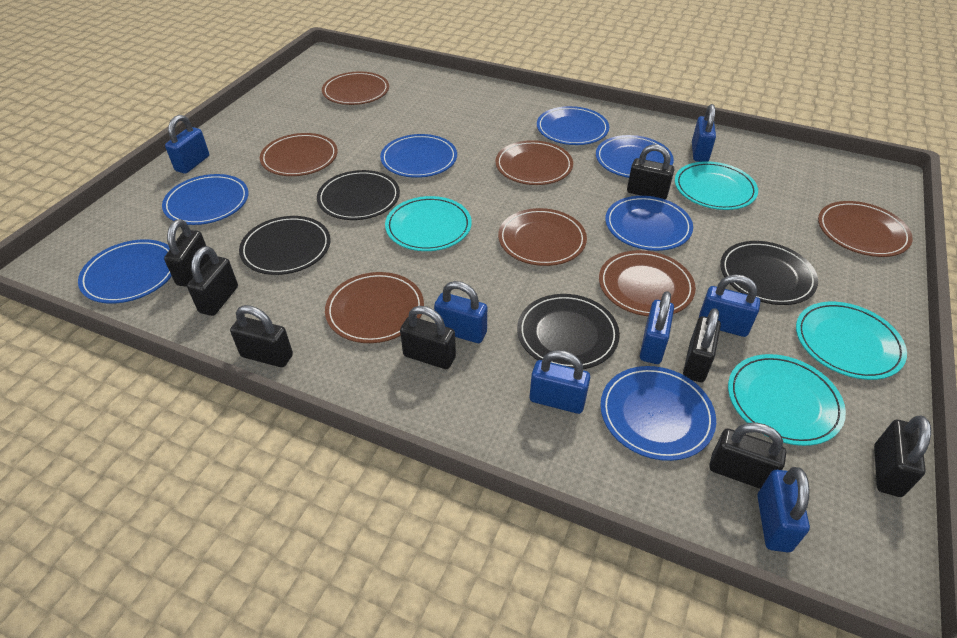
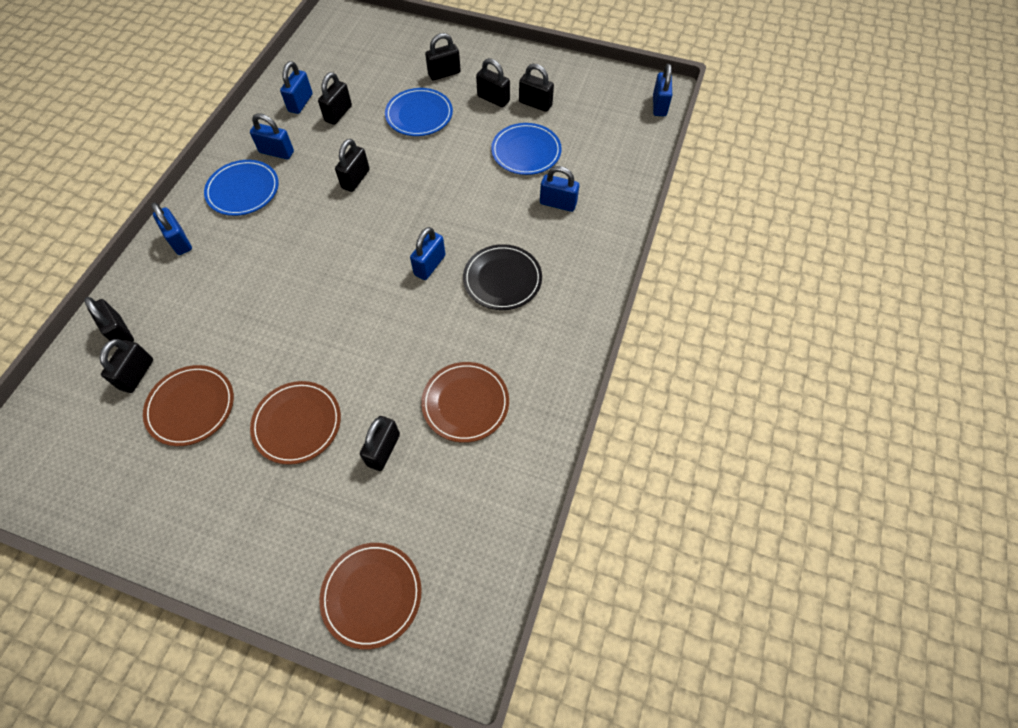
black plate: [239,216,331,275] [317,170,400,220] [517,294,620,369] [720,241,818,305] = 4 -> [463,244,542,310] = 1
blue padlock: [165,115,209,174] [434,281,487,343] [530,350,590,414] [640,291,674,364] [692,104,716,162] [698,275,760,337] [757,467,810,552] = 7 -> [151,203,192,255] [250,113,294,159] [280,61,313,114] [410,227,445,280] [540,166,579,212] [653,64,672,116] = 6
blue plate: [78,239,172,304] [162,174,249,225] [380,134,457,178] [537,106,609,145] [596,135,674,178] [600,366,716,461] [605,196,693,251] = 7 -> [204,160,279,216] [385,88,453,136] [491,123,562,175] = 3
brown plate: [260,133,338,176] [322,71,389,105] [325,272,424,343] [495,140,573,185] [498,208,587,266] [599,250,696,316] [818,201,913,257] = 7 -> [143,365,234,446] [250,381,341,465] [319,543,422,649] [421,362,509,443] = 4
turquoise plate: [385,196,472,251] [675,161,758,210] [728,354,846,446] [796,302,907,380] = 4 -> none = 0

